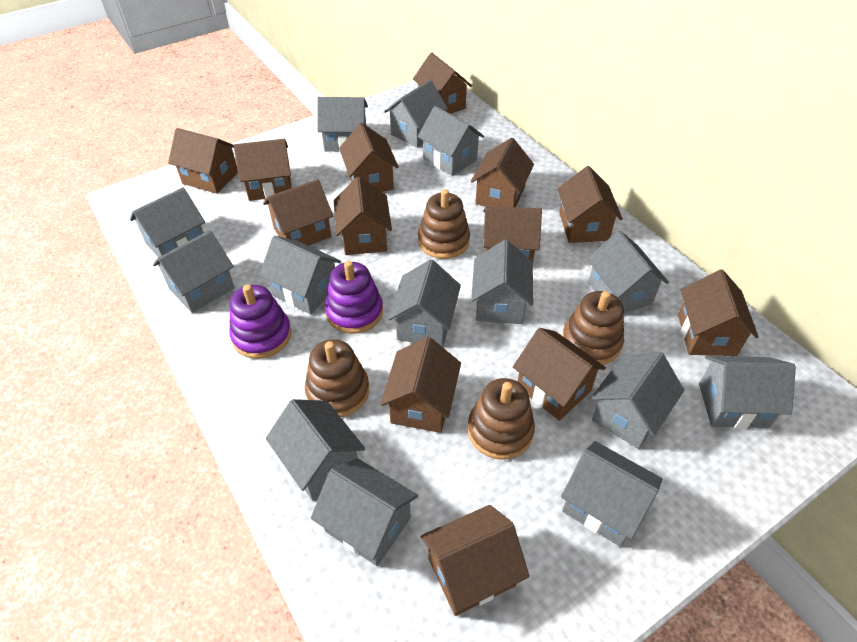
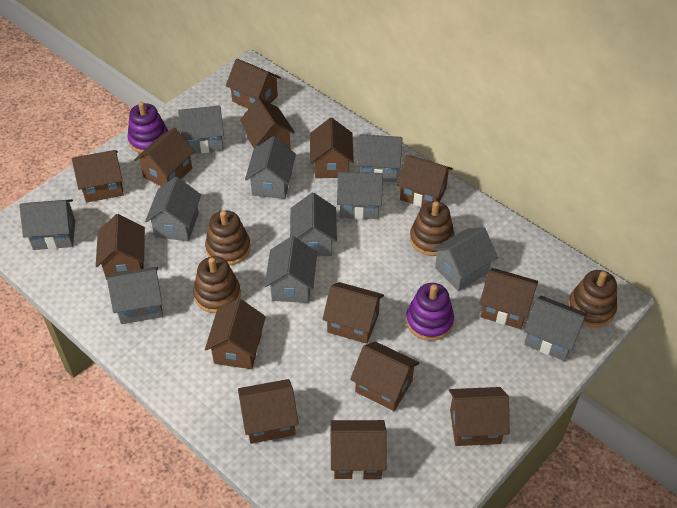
brown house: [168,128,238,194] [234,139,291,201] [263,179,333,246] [334,177,392,255] [339,123,399,192] [380,337,461,433] [413,53,472,114] [421,505,530,616] [471,138,534,207] [483,206,542,262] [513,328,606,421] [558,166,623,243] [678,269,759,356] = 13 -> [72,150,124,203] [96,214,145,280] [134,128,195,186] [205,298,266,369] [226,59,281,109] [238,379,299,444] [240,98,295,149] [310,118,354,178] [323,282,384,344] [331,420,387,480] [350,342,420,411] [397,155,453,207] [449,387,509,446] [479,268,538,329] = 14
grey house: [130,187,205,257] [153,230,235,313] [259,236,341,314] [266,399,365,501] [311,458,418,566] [317,97,368,152] [384,80,448,148] [388,259,461,347] [418,106,484,176] [471,240,533,324] [561,441,662,547] [587,230,669,313] [591,352,684,449] [699,356,796,429] = 14 -> [19,199,75,250] [107,267,163,324] [145,177,201,241] [178,105,224,154] [245,136,296,199] [265,236,317,303] [290,193,337,256] [337,172,383,219] [357,134,403,182] [432,228,498,291] [524,296,587,361] = 11

